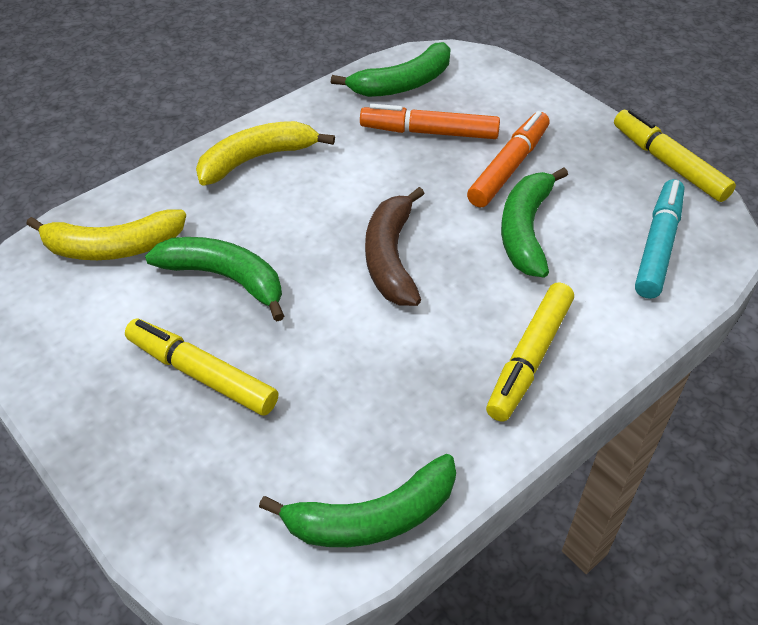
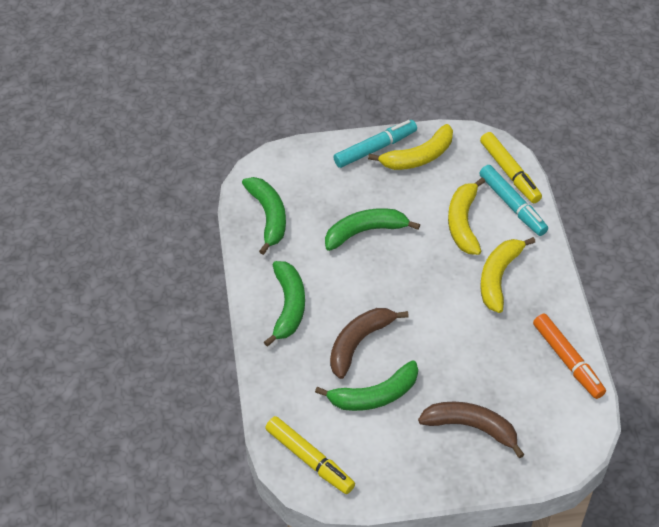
brown banana: [365,187,425,306] = 1 -> [330,308,409,379] [418,402,525,458] = 2
orange marker: [360,104,500,139] [467,111,549,208] = 2 -> [533,314,606,399] = 1
turquoise marker: [635,179,685,299] = 1 -> [334,120,417,168] [479,165,548,236] = 2
yellow banana: [26,210,186,260] [196,121,335,185] = 2 -> [368,124,453,170] [448,177,485,255] [480,237,535,313] = 3
yellow marker: [125,319,278,416] [486,282,574,422] [614,109,736,202] = 3 -> [265,416,355,494] [480,132,542,203] = 2

